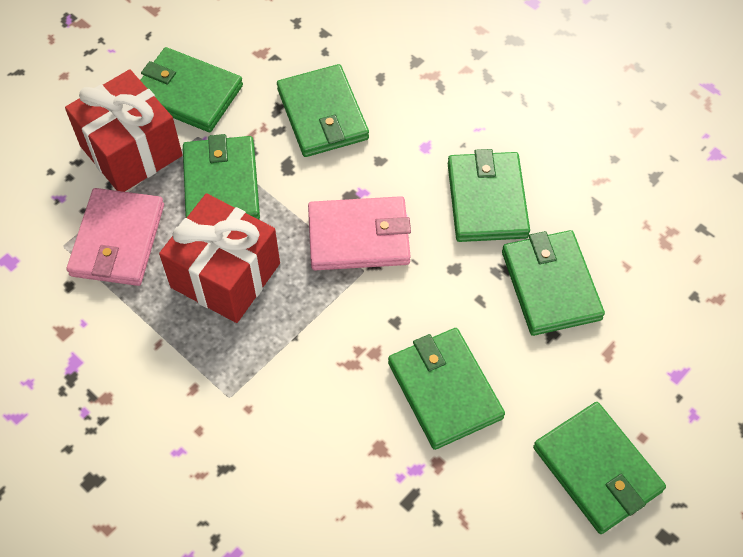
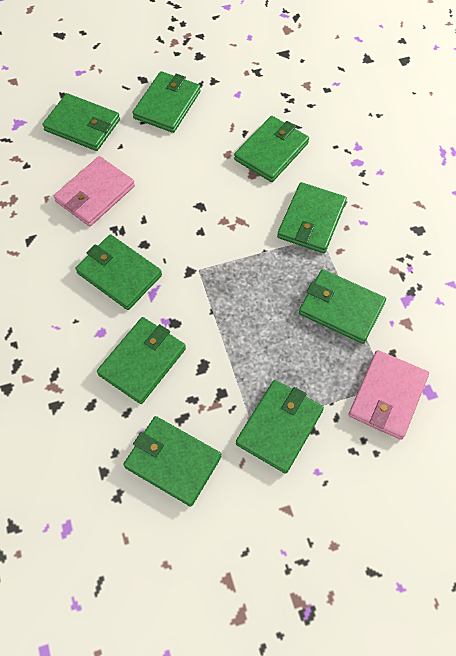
green wallet: [140,47,243,132] [183,134,260,220] [277,64,369,157] [388,328,505,450] [448,149,530,242] [502,230,605,336] [533,402,666,534] = 7 -> [42,93,120,151] [75,234,162,310] [97,317,186,404] [123,416,221,507] [132,71,201,133] [234,116,309,182] [236,380,324,474] [277,182,347,253] [299,269,386,344] = 9
red gift: [65,69,182,192] [159,193,280,323] = 2 -> none = 0

